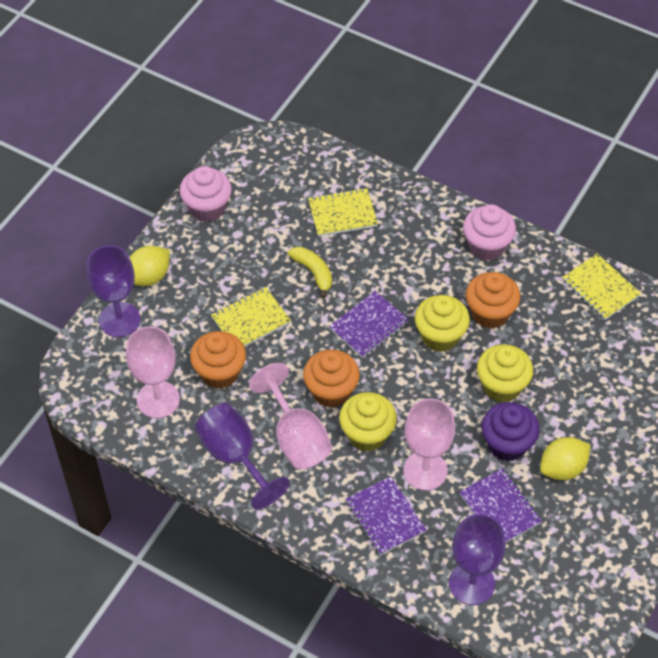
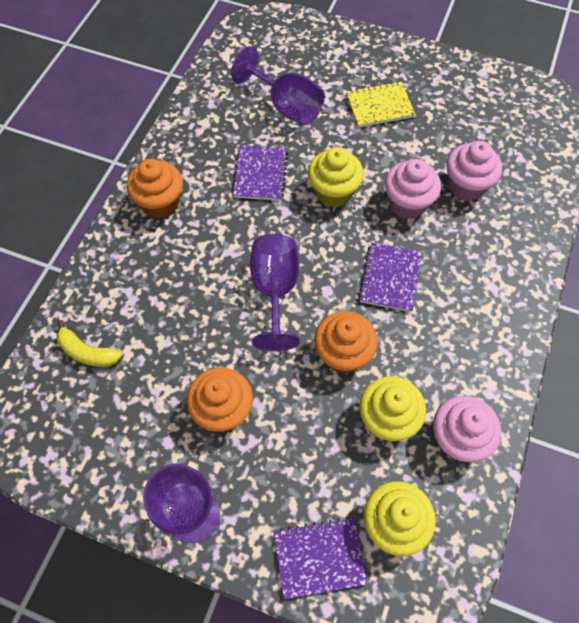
pink cupcake: [180,166,232,222] [463,204,516,260] = 2 -> [385,159,441,219] [433,396,501,462] [447,141,502,201] = 3
pink goblet: [126,326,180,418] [249,363,332,469] [403,398,455,490] = 3 -> none = 0
purple cupcake: [482,402,539,461] = 1 -> none = 0
yellow lemon: [130,246,170,286] [540,437,591,480] = 2 -> none = 0
yellow notebook: [211,287,291,347] [308,188,378,237] [562,253,641,320] = 3 -> [346,81,416,128] = 1

